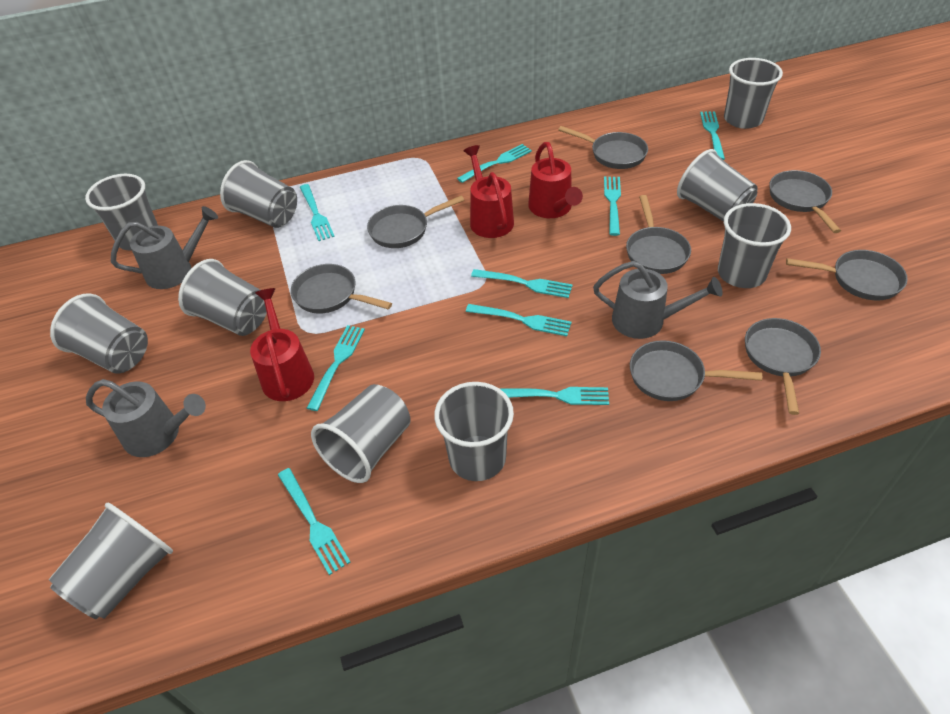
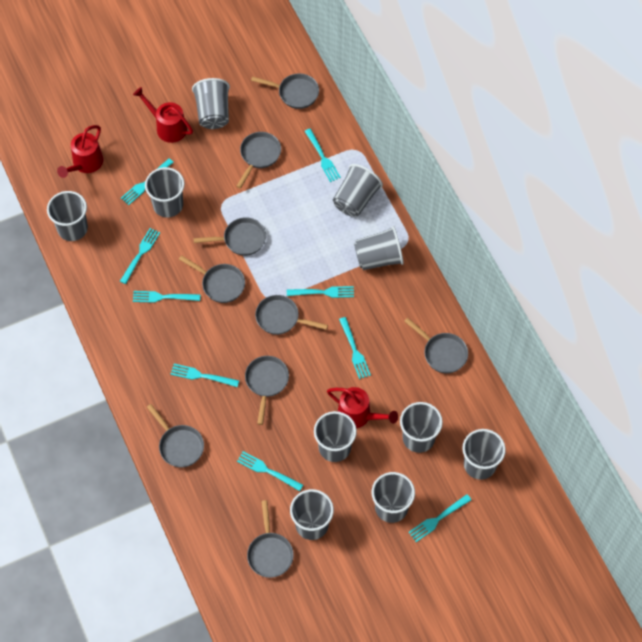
grey pan: [291,264,392,313] [367,196,464,248] [558,126,648,169] [626,195,691,274] [630,340,762,401] [745,318,821,415] [769,170,841,233] [786,250,908,301] = 8 -> [147,404,204,468] [179,255,245,303] [193,217,266,256] [236,132,281,188] [245,356,289,425] [247,500,294,578] [251,73,319,109] [255,295,328,335] [404,318,468,373] = 9
grey watering can: [86,379,206,457] [111,206,218,289] [593,261,723,339] = 3 -> none = 0

